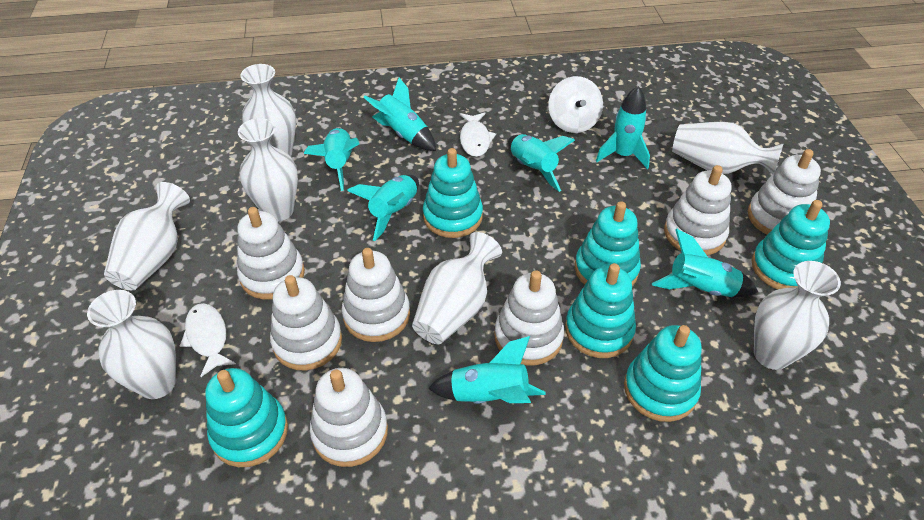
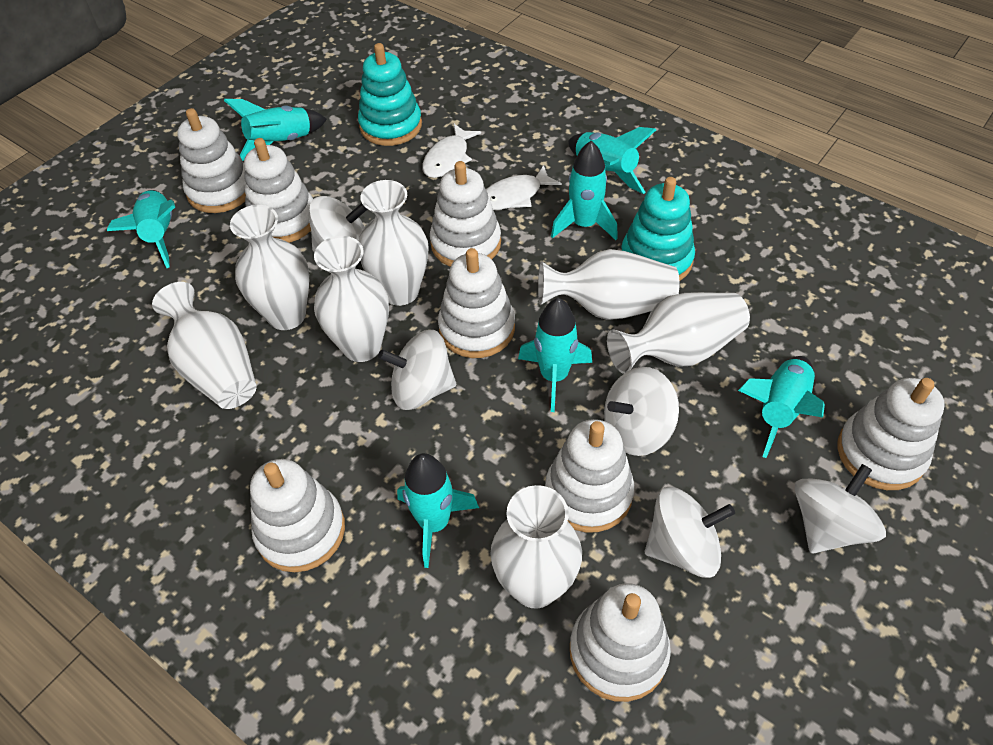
turquoise stacking toy: [205,368,288,467] [423,148,483,238] [565,263,636,358] [575,201,641,286] [624,325,702,422] [752,200,830,289] = 6 -> [358,43,422,146] [621,177,695,281] = 2
white spinning top: [548,76,603,133] = 1 -> [308,196,368,252] [378,330,456,410] [604,367,679,456] [645,487,735,578] [795,464,886,553] = 5
white stacking toy: [237,207,305,300] [270,275,342,370] [310,368,388,467] [341,248,410,342] [494,270,564,366] [664,165,731,255] [748,149,821,234] = 7 -> [177,108,246,213] [244,138,313,243] [250,459,345,572] [430,161,501,267] [438,248,515,358] [545,419,634,533] [570,583,671,702] [837,378,945,490] = 8

